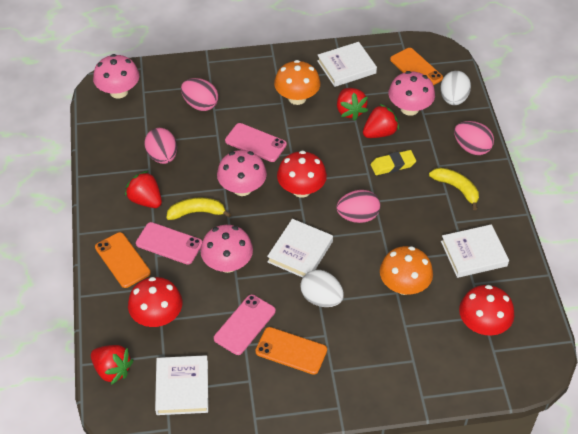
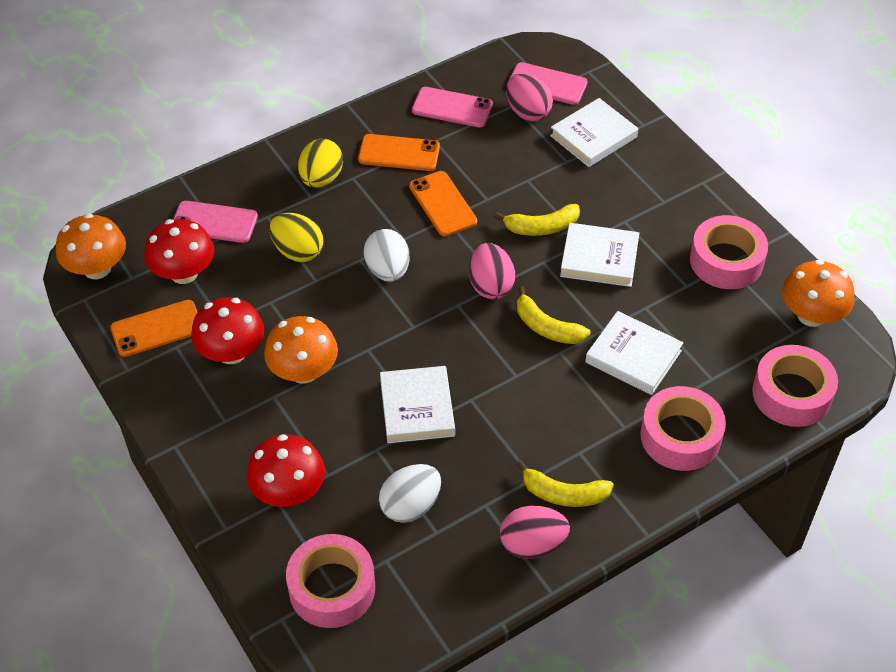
orange mushroom: [274,60,320,105] [380,246,433,295] = 2 -> [56,213,126,279] [264,316,338,384] [782,260,854,327] = 3
pink egg: [144,128,177,164] [181,78,219,111] [336,190,380,223] [454,121,494,155] = 4 -> [469,243,515,299] [500,506,570,559] [506,74,553,121] = 3
pink mushroom: [93,54,139,99] [200,225,253,273] [217,150,267,196] [388,71,435,116] = 4 -> none = 0
pink tape: none = 0 -> [286,534,375,628] [640,386,726,471] [690,215,768,289] [752,345,838,427] = 4
red strawberry: [91,345,134,385] [125,171,162,208] [337,88,368,121] [363,104,399,138] = 4 -> none = 0
yellow banana: [166,197,231,220] [429,168,479,210] = 2 -> [495,204,580,236] [516,461,614,507] [517,286,591,344] = 3
yellow egg: none = 0 -> [269,213,323,262] [298,139,343,188] = 2
yellow eraser: [371,150,416,175] = 1 -> none = 0

